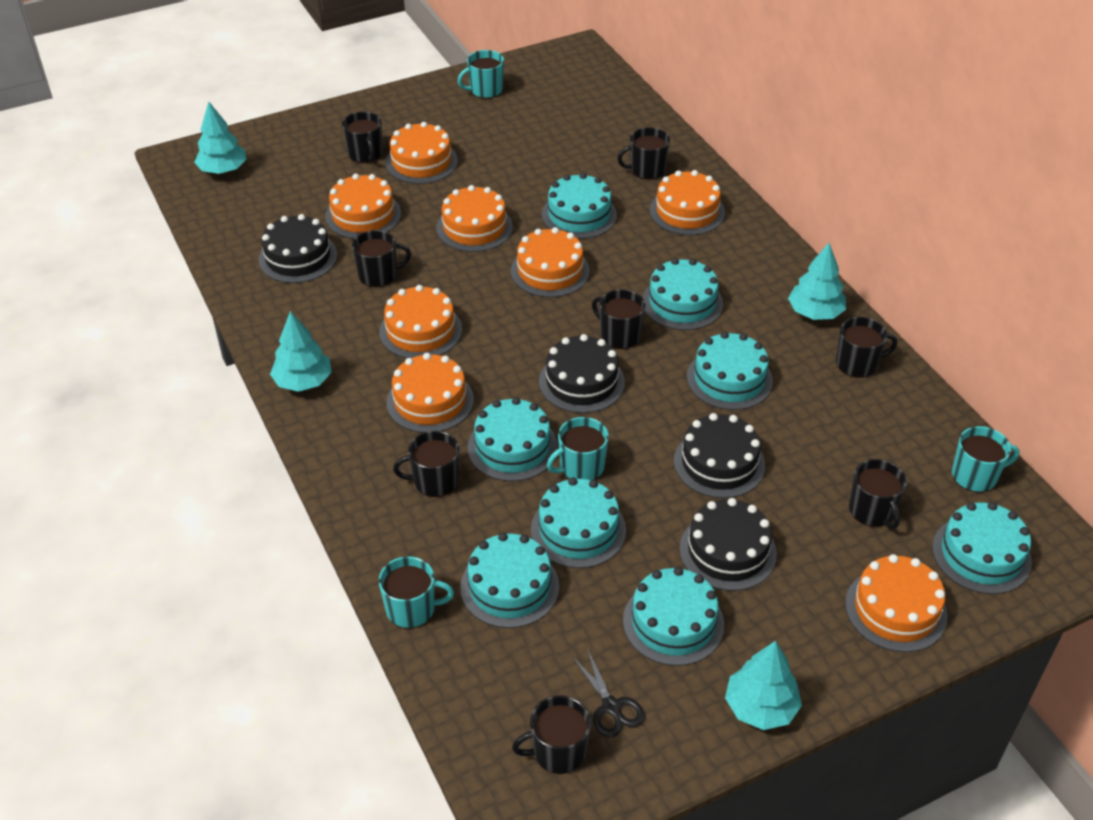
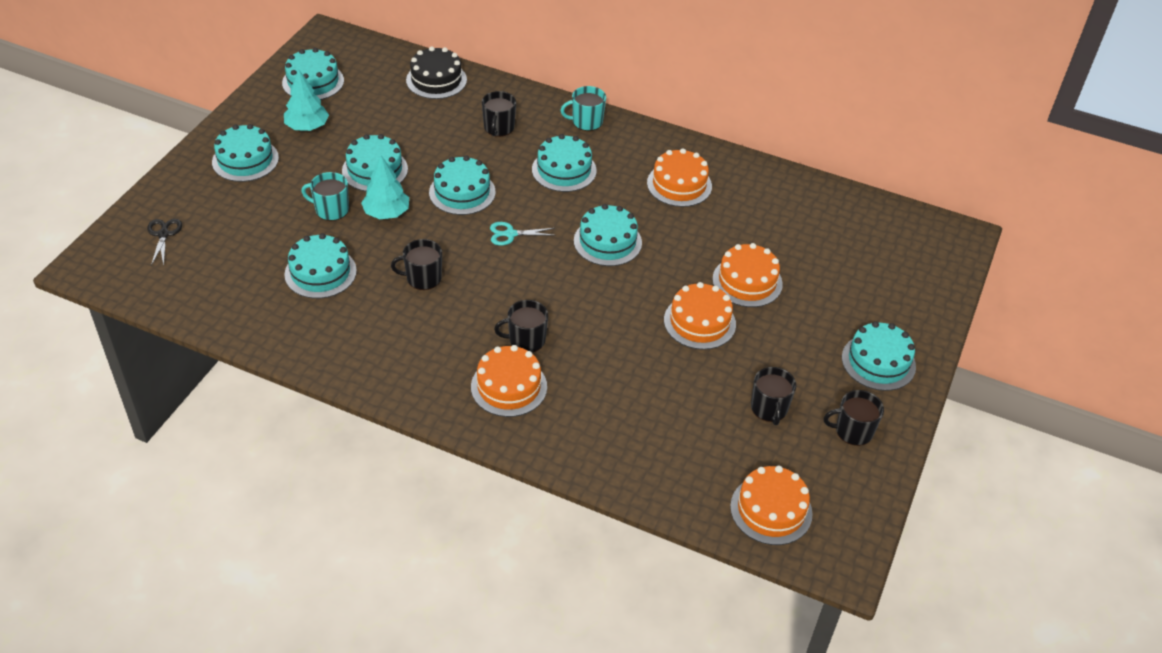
black cake: [259,214,337,283] [539,334,625,413] [674,413,765,498] [679,498,777,591] = 4 -> [406,46,467,99] = 1
black mug: [342,112,383,163] [352,230,411,287] [393,431,459,497] [512,695,591,774] [592,289,645,349] [617,127,670,180] [836,317,897,378] [849,459,907,529] = 8 -> [391,239,442,290] [482,91,516,137] [494,300,548,352] [751,367,796,425] [824,390,884,446] = 5
orange cake: [325,174,401,239] [379,285,462,358] [385,122,458,184] [386,353,474,433] [437,185,513,252] [511,227,590,297] [650,170,725,235] [845,554,948,652] = 8 -> [471,345,547,417] [647,148,712,207] [664,282,736,350] [712,243,783,307] [730,466,813,545] = 5
turquoise mug: [379,556,454,629] [458,50,504,99] [547,417,609,480] [952,426,1020,493] = 4 -> [301,172,349,221] [561,86,606,131] = 2
turquoise scissors: none = 0 -> [490,222,556,246] = 1
turquoise tree: [194,102,247,174] [270,311,332,392] [725,641,802,730] [788,243,846,320] = 4 -> [284,70,329,131] [361,156,409,219] = 2

